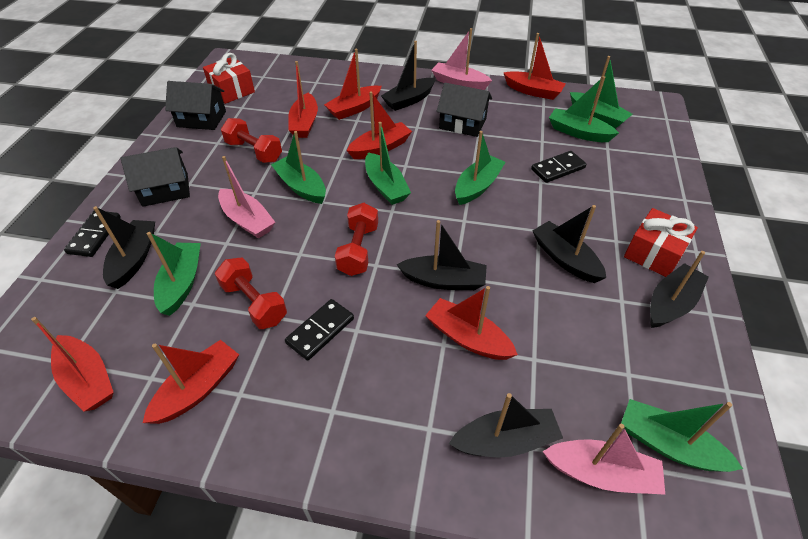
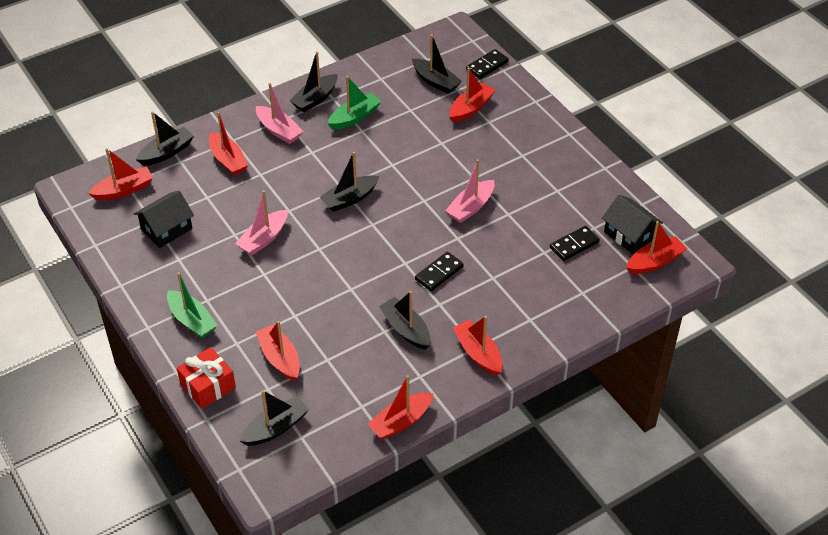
black house: [121,147,190,207] [165,81,226,130] [437,83,492,137] = 3 -> [134,191,194,248] [602,195,663,254] = 2
green boat: [147,232,201,316] [271,131,326,204] [365,122,411,205] [455,131,506,205] [549,76,619,142] [570,56,633,129] [621,399,743,472] = 7 -> [167,272,218,338] [328,76,381,130] = 2
red dumbbell: [215,258,287,329] [221,118,282,163] [335,203,378,276] = 3 -> none = 0
red gift: [203,53,255,104] [624,208,698,277] = 2 -> [177,347,236,409] = 1

